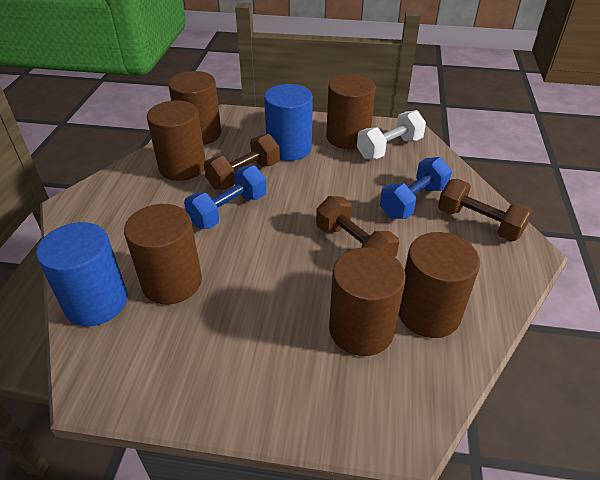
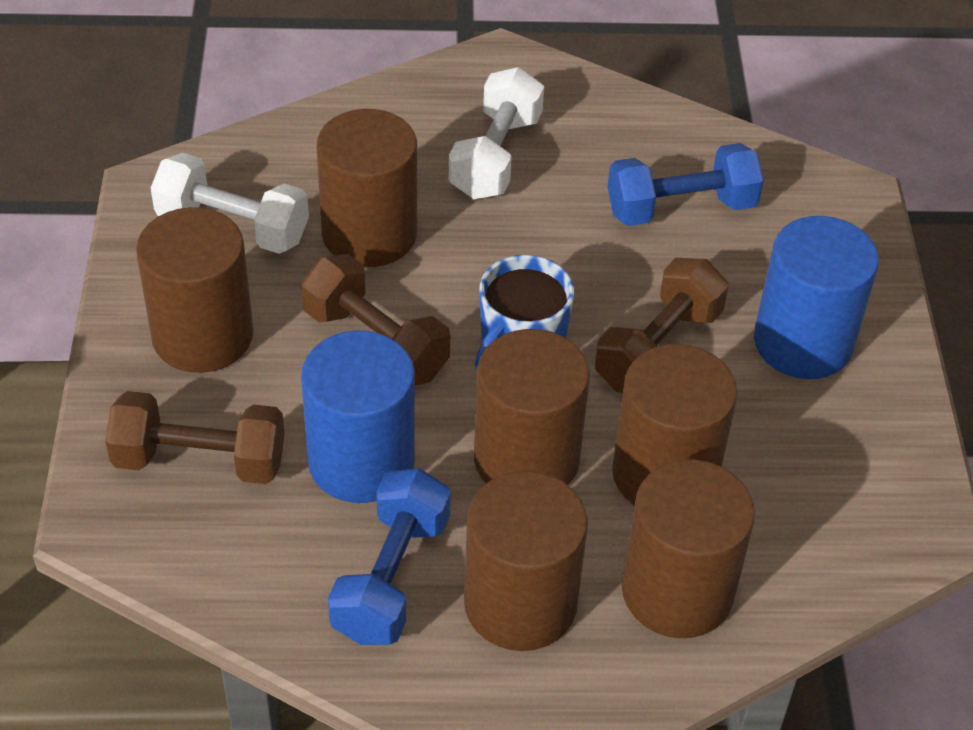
blue mug: none = 0 -> [475,255,574,371] = 1
white dumbbell: [357,110,426,159] = 1 -> [151,153,309,254] [448,67,544,199] = 2

